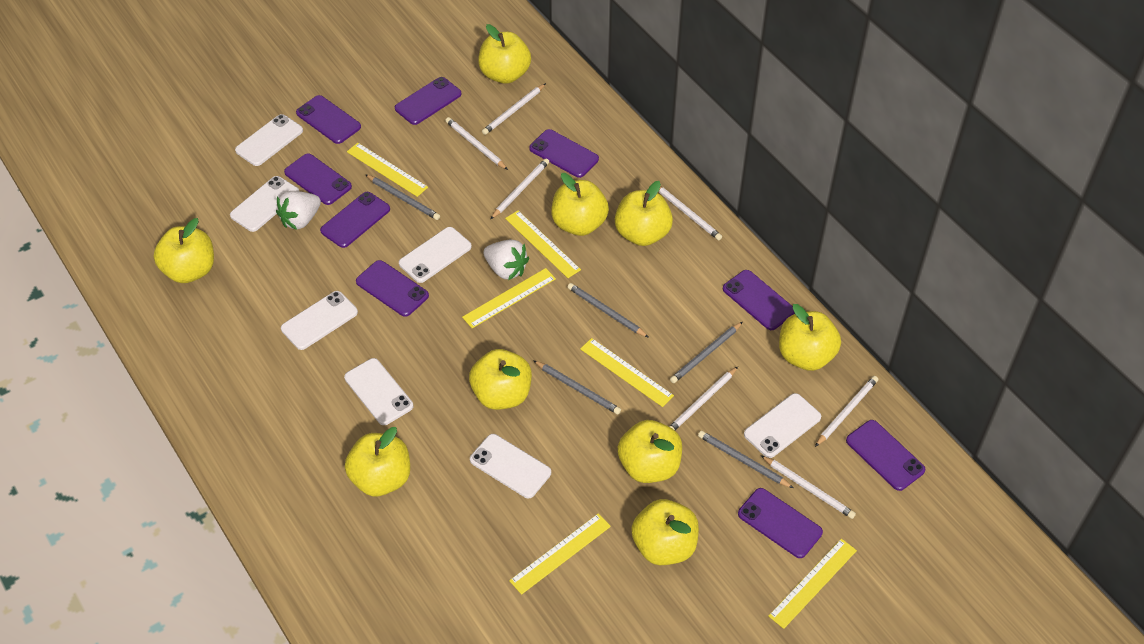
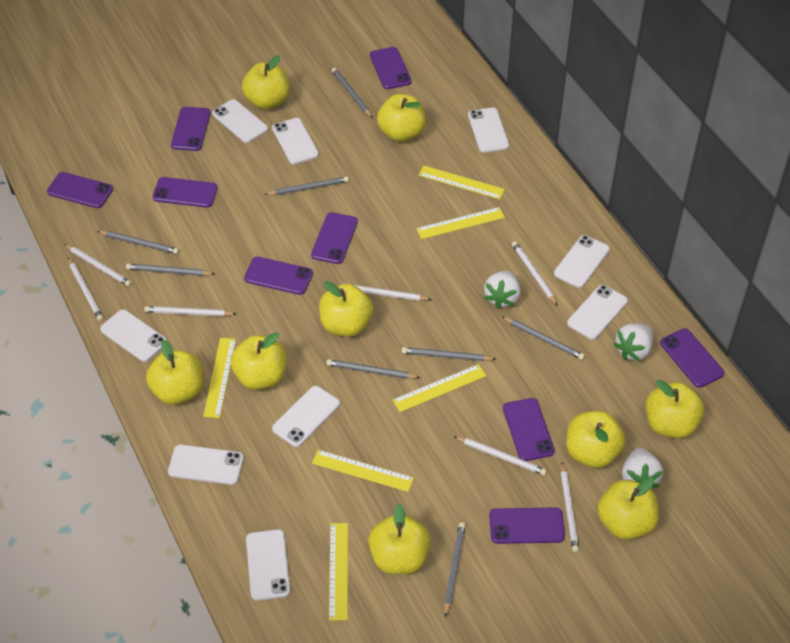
grey pencil: [365,174,440,220] [533,360,621,414] [568,283,649,338] [670,322,743,383] [698,431,793,488] = 5 -> [97,231,179,254] [126,263,214,276] [264,177,349,195] [326,359,421,379] [332,68,372,118] [402,347,496,361] [444,522,466,617] [502,317,585,360] = 8
white phone: [230,176,299,232] [235,114,303,166] [281,291,358,350] [344,358,413,425] [399,227,472,283] [470,434,551,498] [744,393,821,458] = 7 -> [100,309,167,362] [168,444,244,485] [212,99,268,143] [246,529,290,601] [272,118,319,164] [272,386,340,447] [468,107,509,153] [554,235,610,288] [567,285,628,340] = 9
white strawberry: [276,191,321,230] [483,240,529,280] = 2 -> [484,271,520,309] [613,323,653,361] [622,448,663,489] = 3

